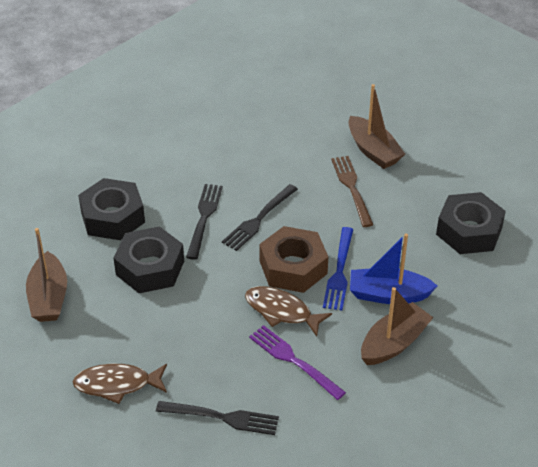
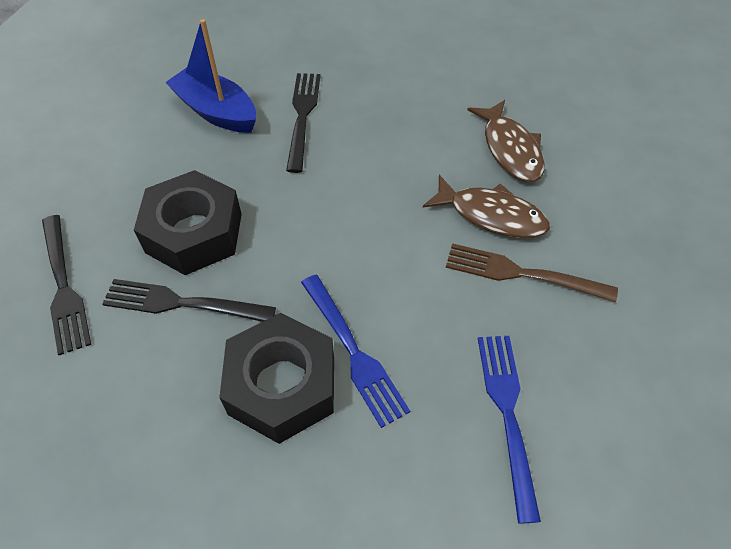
black nut: [78,178,145,240] [113,226,184,293] [436,192,506,254] = 3 -> [134,170,242,275] [219,313,334,444] = 2
blue fork: [323,227,354,311] = 1 -> [301,275,410,428] [478,336,541,523] = 2
brown boat: [26,228,67,322] [348,84,405,169] [361,287,434,365] = 3 -> none = 0
brown nut: [259,226,328,293] = 1 -> none = 0
purple fork: [249,325,346,400] = 1 -> none = 0

